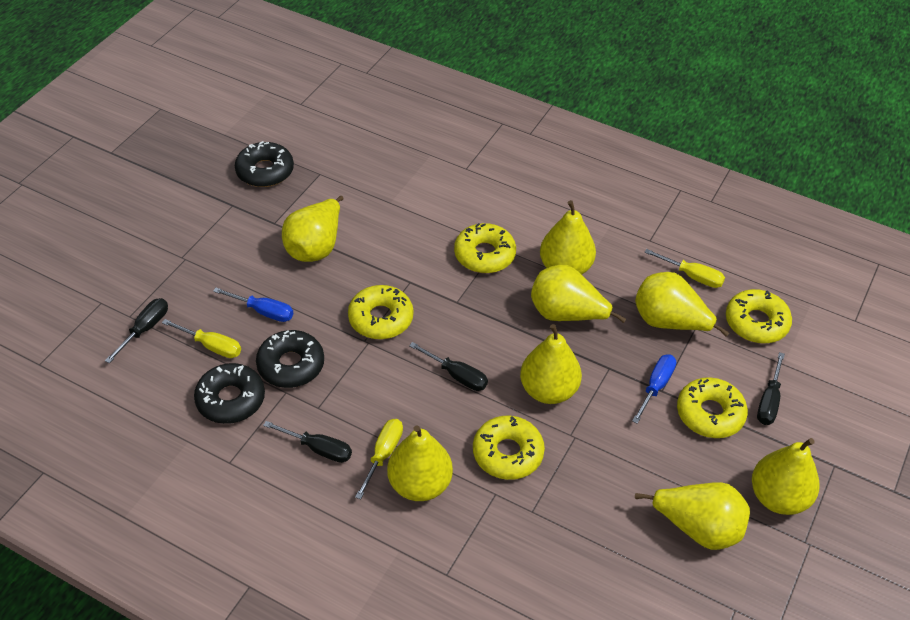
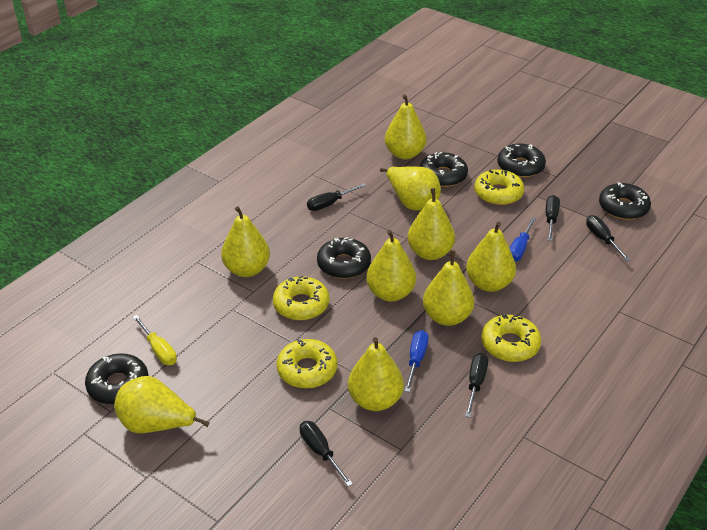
black donut: [194,363,265,424] [235,141,294,187] [256,330,324,388] = 3 -> [85,353,148,405] [317,237,371,279] [420,152,468,187] [497,144,546,178] [599,182,651,220] = 5
black screwdriver: [105,298,168,363] [263,421,352,463] [409,342,488,391] [757,352,785,425] = 4 -> [299,421,353,487] [307,183,366,211] [465,353,488,418] [546,195,560,241] [586,215,630,261] = 5
yellow donut: [348,285,413,339] [454,223,516,273] [473,416,545,480] [677,377,748,438] [726,289,792,343] = 5 -> [273,276,329,320] [276,339,338,389] [474,169,524,205] [481,315,541,362] = 4
yellow pear: [282,196,344,262] [387,425,453,501] [520,324,582,404] [531,265,626,323] [540,200,596,275] [635,272,729,337] [635,482,750,550] [752,438,819,515] = 8 -> [114,376,210,433] [221,206,270,277] [348,337,404,411] [366,230,416,302] [380,166,441,211] [385,94,426,159] [408,188,455,260] [423,250,474,326] [466,222,516,292] = 9
yellow screwdriver: [162,319,241,358] [355,419,403,500] [644,249,725,288] = 3 -> [133,315,177,365] = 1

